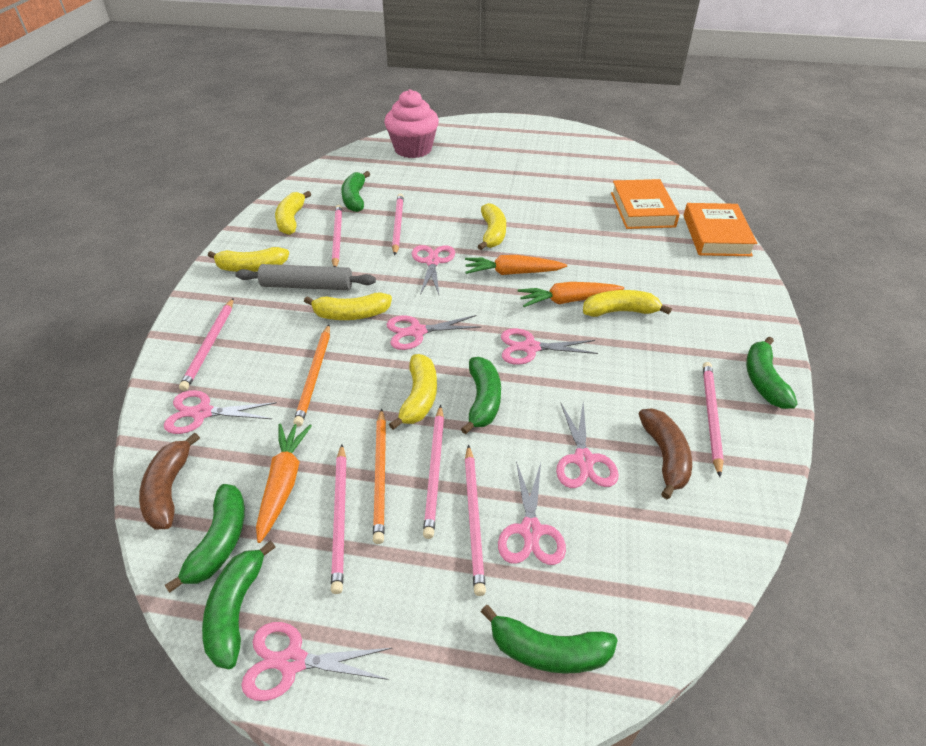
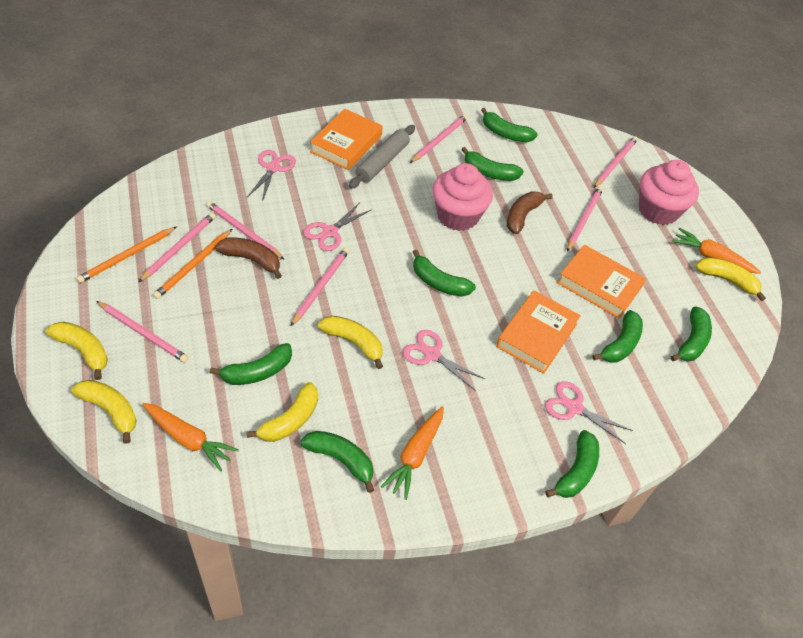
green banana: [165,484,245,593] [202,541,275,669] [341,171,370,212] [461,357,501,434] [481,605,618,674] [746,337,798,409] = 6 -> [210,343,292,385] [300,431,374,493] [413,250,476,297] [461,147,524,181] [481,108,538,142] [545,430,599,498] [592,310,643,363] [671,306,712,361] = 8
orange book: [611,179,680,229] [683,203,757,256] = 2 -> [310,108,383,170] [496,290,581,374] [557,245,646,319] = 3
pink cupcake: [384,89,439,158] = 1 -> [432,163,493,231] [639,160,699,225] = 2
pink scissors: [164,390,277,434] [241,622,392,701] [386,315,482,350] [412,245,455,295] [498,461,566,565] [501,329,598,365] [556,402,619,488] = 7 -> [247,150,296,202] [303,202,372,251] [403,330,485,390] [545,381,633,444] = 4
yellow banana: [208,247,289,272] [275,191,311,235] [304,293,392,320] [389,354,437,430] [478,203,506,250] [583,290,672,317] = 6 -> [46,322,108,380] [71,380,136,444] [247,382,318,442] [318,316,383,369] [695,257,766,301] = 5

